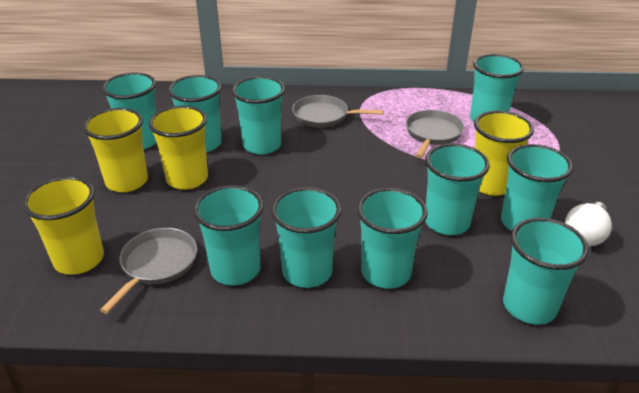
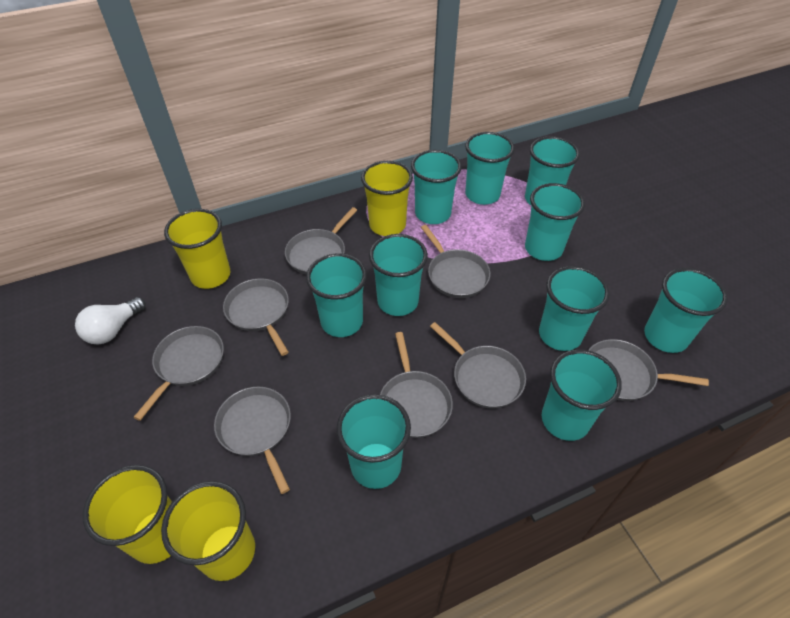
grey pan: [100,228,197,314] [292,95,384,128] [406,110,464,158] = 3 -> [134,326,224,421] [214,387,291,494] [223,278,289,356] [285,207,357,275] [380,332,453,438] [421,225,490,298] [430,322,526,409] [588,339,709,401] = 8

